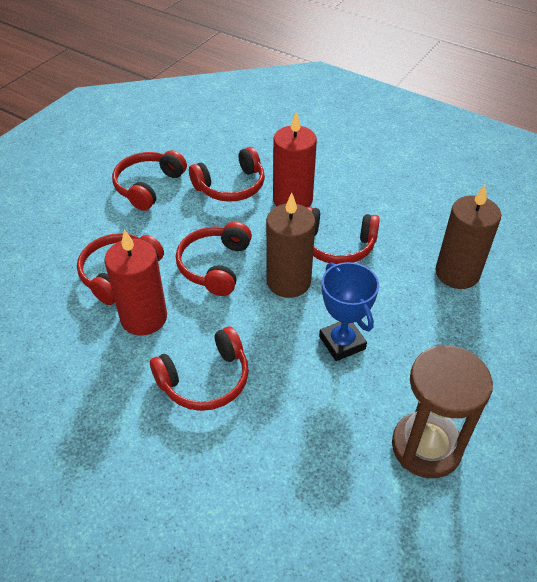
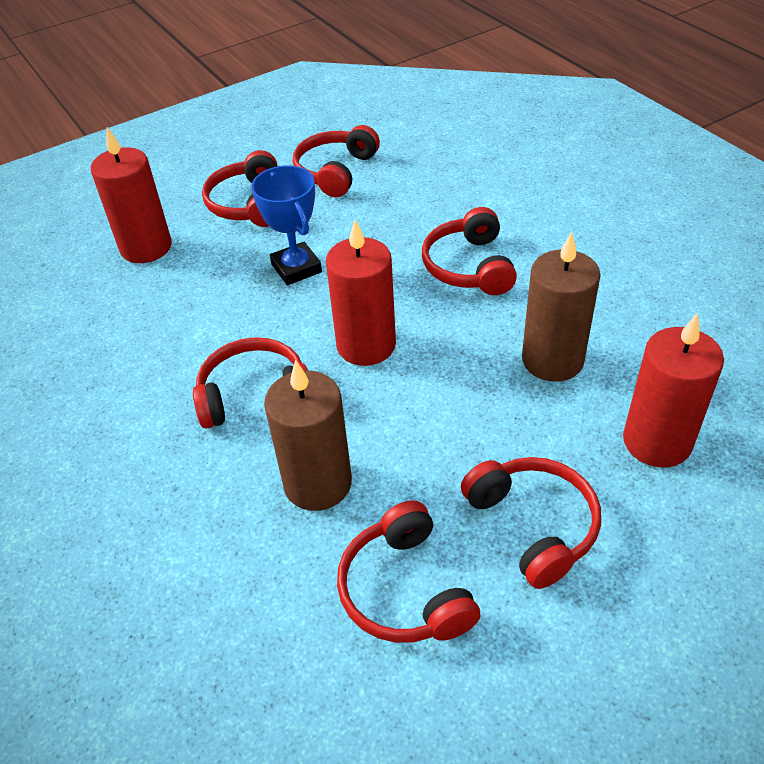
brown hourglass: [392,345,493,478] = 1 -> none = 0
red candle: [104,229,167,336] [273,112,317,207] = 2 -> [91,127,172,263] [326,220,396,366] [623,314,724,468] = 3

